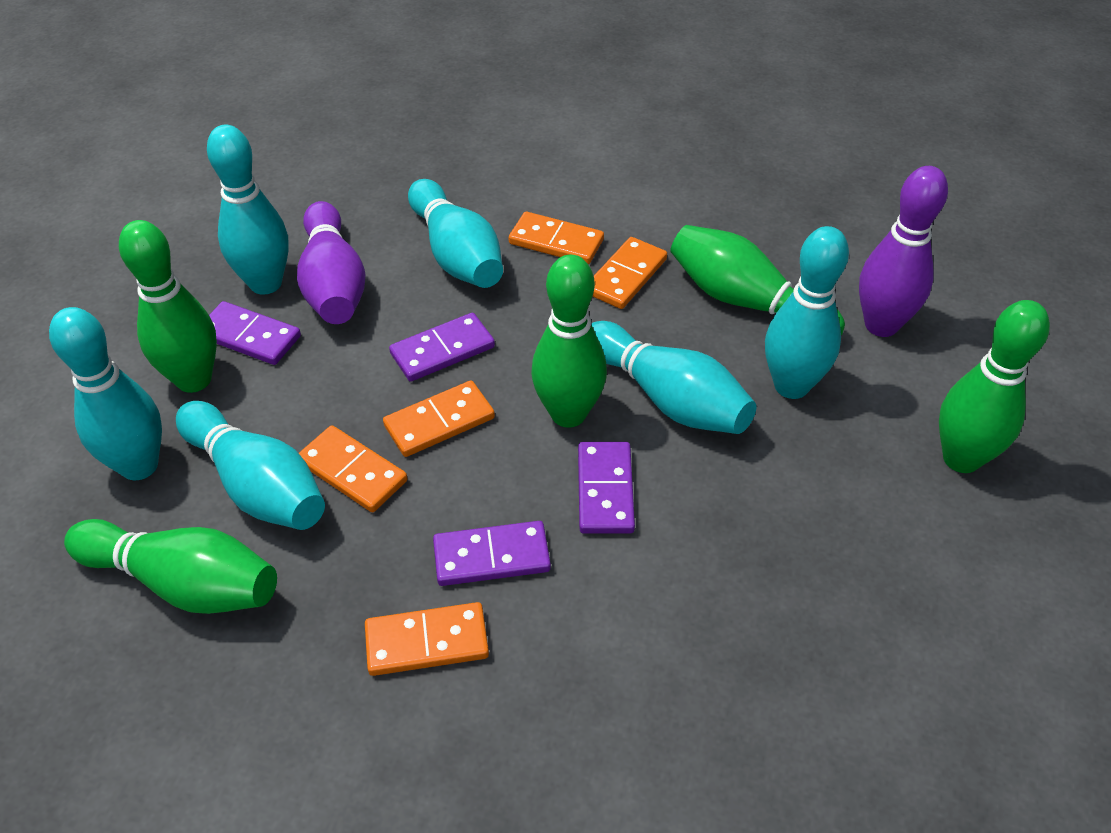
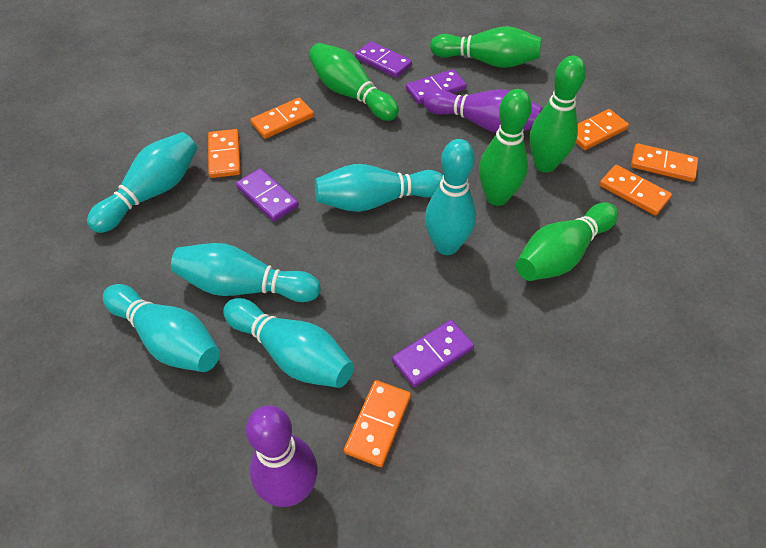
orange domino: [299,425,408,512] [365,602,489,676] [383,380,495,457] [509,212,604,264] [592,237,667,309] = 5 -> [208,129,241,178] [250,98,314,139] [344,380,411,467] [576,109,629,150] [599,165,672,215] [631,143,698,182] = 6

